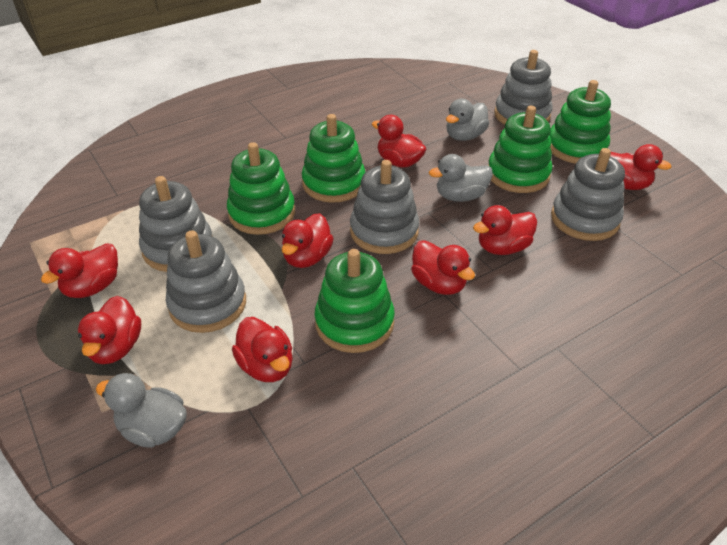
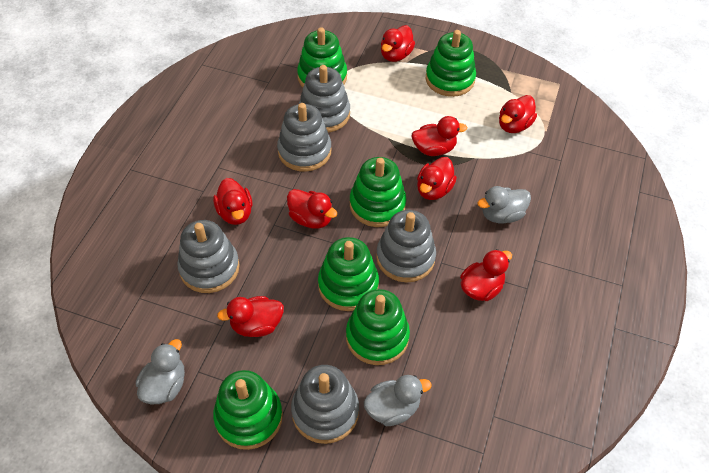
green stacking toy: [227,142,295,235] [302,114,366,203] [315,249,395,353] [488,106,552,193] [549,80,611,164] = 5 -> [213,370,283,450] [297,27,347,87] [318,237,379,311] [346,289,410,365] [350,157,406,227] [426,30,476,97] = 6

